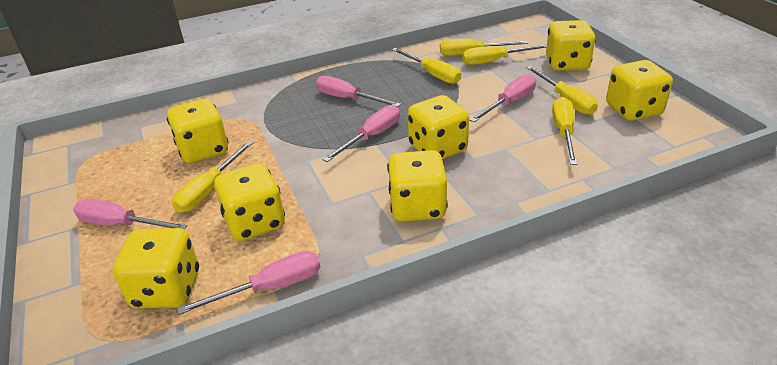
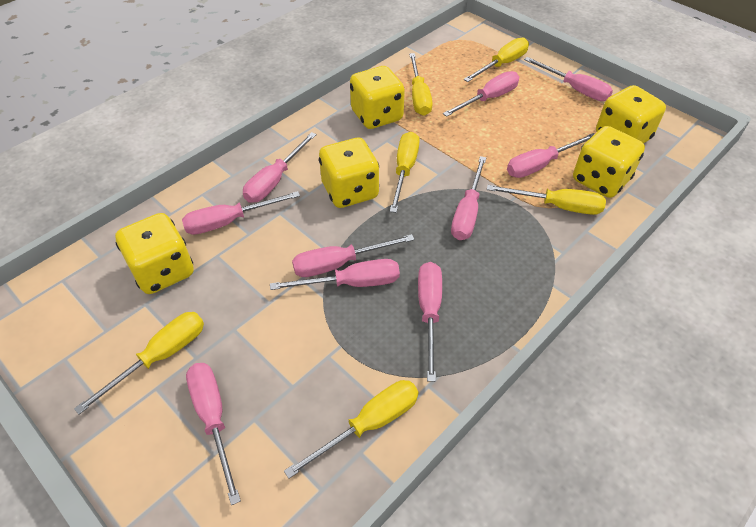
pink screwdriver: [73,199,187,230] [177,251,321,315] [316,76,401,107] [323,105,400,162] [469,74,536,122] = 5 -> [182,191,300,235] [186,363,241,505] [243,132,317,203] [270,259,400,290] [292,234,415,277] [418,262,442,382] [443,71,519,117] [451,156,486,240] [507,133,594,178] [524,57,613,101] = 10
yellow dice: [113,228,199,308] [167,99,229,163] [214,163,285,241] [387,150,448,222] [408,95,469,159] [546,20,596,71] [606,60,673,121] = 7 -> [115,213,194,294] [319,138,379,208] [350,66,405,129] [573,126,645,198] [596,85,666,143] = 5

